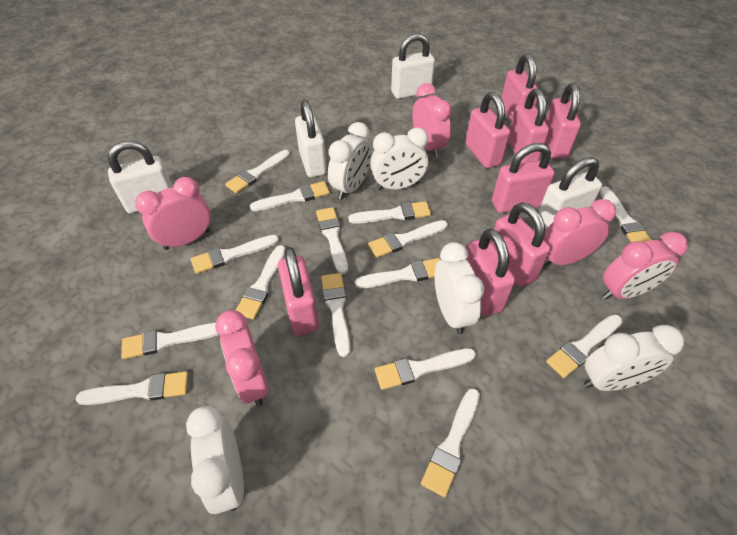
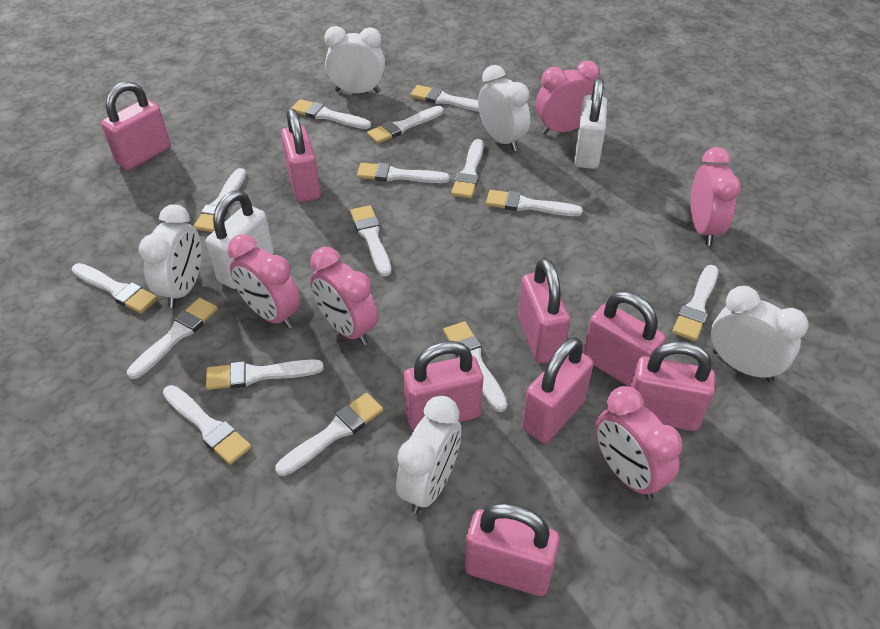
white padlock: [107,141,173,213] [295,100,327,177] [391,33,435,99] [538,157,602,229] = 4 -> [206,190,274,289] [574,78,608,169] = 2

